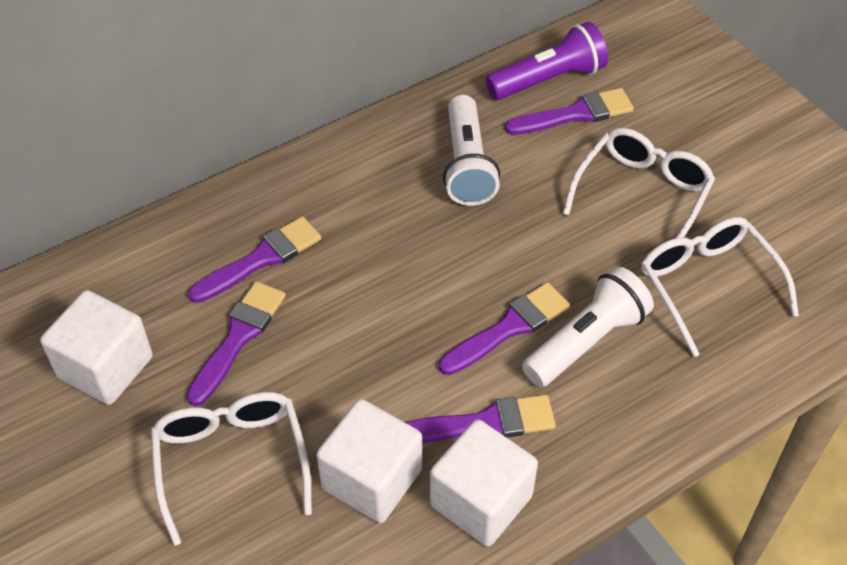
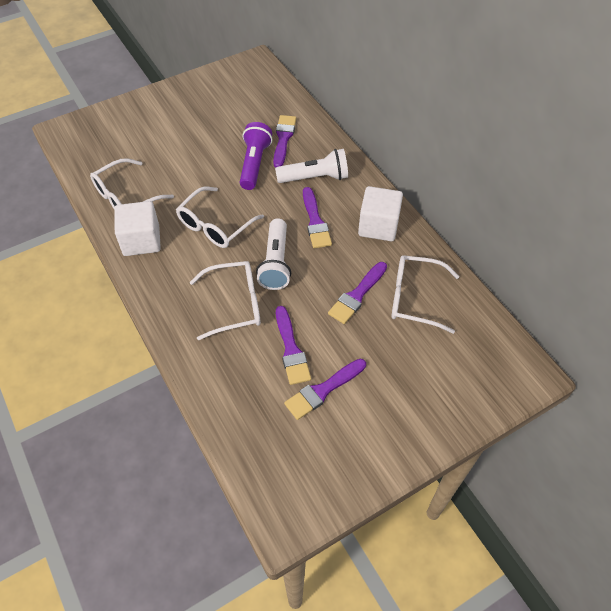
white cube: [40,290,153,405] [316,399,422,523] [430,419,538,547] = 3 -> [114,201,161,256] [358,186,403,241] = 2
white glasses: [151,392,312,546] [563,128,715,238] [641,217,799,357] = 3 -> [90,158,174,209] [176,187,264,248] [190,261,261,340] [391,255,459,334] = 4

